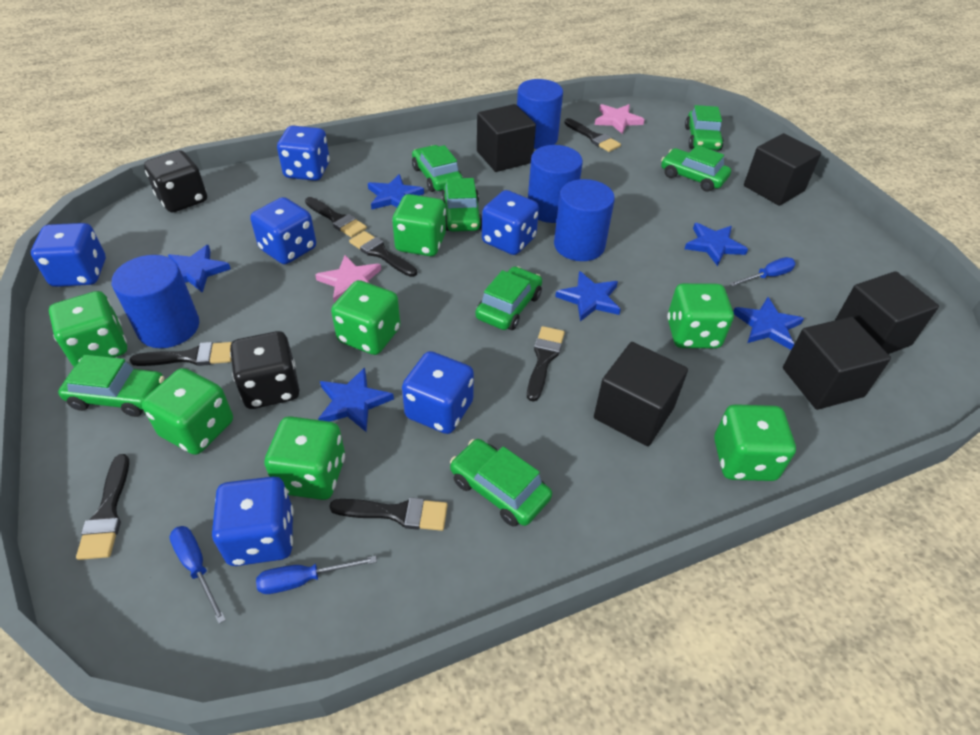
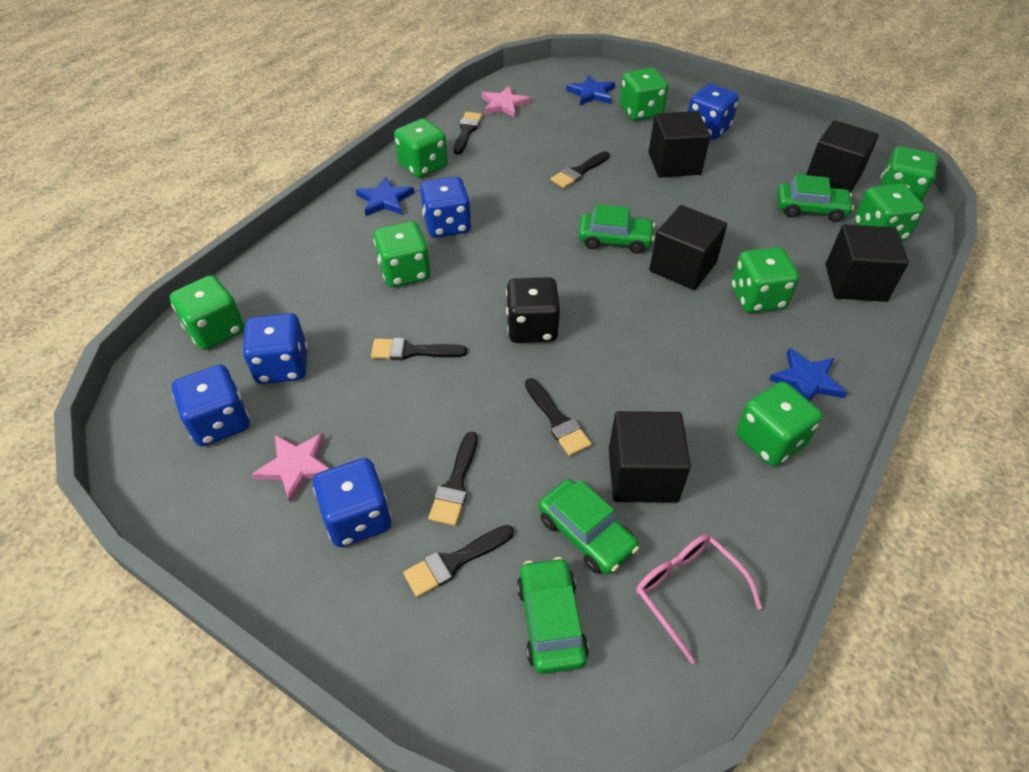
black brush: [76,454,129,560] [129,342,232,366] [305,197,367,238] [329,497,448,531] [349,231,417,277] [527,326,565,402] [564,118,621,152] = 7 -> [371,338,467,360] [403,525,514,597] [428,432,478,526] [453,112,482,155] [525,378,592,456] [551,151,610,188] = 6
black dice: [144,150,207,213] [230,331,299,409] = 2 -> [506,277,560,343] = 1
blue cylinder: [112,255,199,348] [517,79,563,149] [528,145,583,223] [554,179,615,261] = 4 -> none = 0
blue dice: [31,223,106,287] [212,476,294,566] [250,197,316,264] [277,126,330,181] [402,351,474,434] [482,190,539,255] = 6 -> [172,365,249,446] [242,313,307,384] [313,458,391,547] [420,176,471,238] [688,84,739,140] = 5
blue screwdriver: [170,526,226,624] [256,556,377,594] [729,257,796,287] = 3 -> none = 0
blue star: [168,245,231,293] [318,367,394,432] [368,174,424,209] [555,271,621,321] [685,223,748,266] [733,297,804,350] = 6 -> [356,176,414,216] [566,75,615,105] [769,348,847,401] = 3
green car: [58,355,165,417] [412,145,463,192] [441,178,482,232] [450,439,552,527] [475,266,542,330] [661,145,731,192] [685,105,724,150] = 7 -> [517,557,589,674] [538,479,639,575] [578,204,655,254] [777,174,854,222] = 4
green dice: [49,291,127,366] [142,368,233,455] [264,416,345,500] [331,280,400,355] [392,194,446,256] [667,283,734,348] [714,404,796,481] = 7 -> [170,275,244,350] [374,221,431,287] [394,119,448,178] [620,68,668,121] [731,247,799,313] [736,382,822,466] [854,183,925,241] [880,146,937,202] = 8
pink glasses: none = 0 -> [636,534,762,664] = 1

